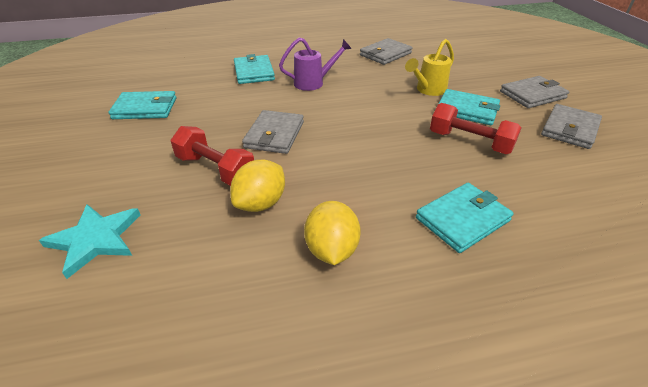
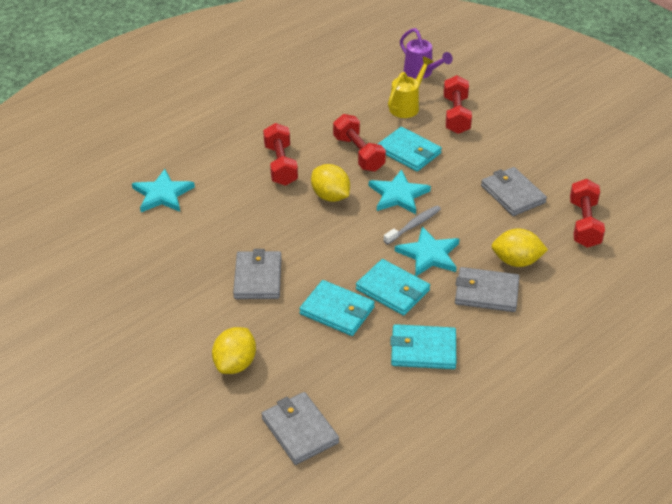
grey toothbrush: none = 0 -> [383,206,441,245] = 1
red dumbbell: [171,126,254,186] [430,103,521,154] = 2 -> [263,123,298,186] [333,114,386,172] [444,75,472,134] [570,179,605,248] = 4
turquoise star: [39,204,140,279] = 1 -> [132,169,195,212] [369,169,431,214] [395,227,459,276] = 3
yellow lemon: [230,159,285,212] [304,201,361,265] = 2 -> [212,327,256,374] [311,164,350,202] [492,228,548,267] = 3

